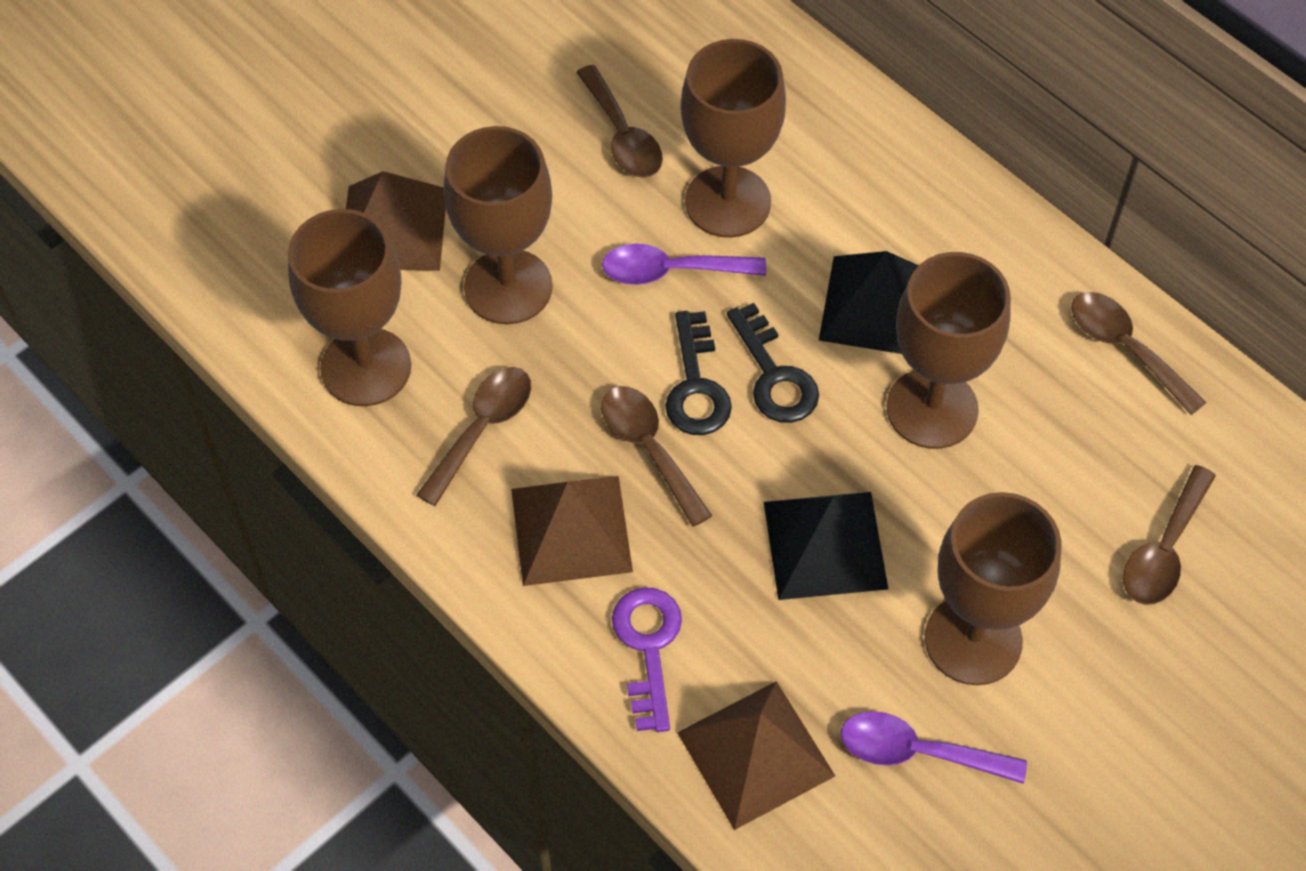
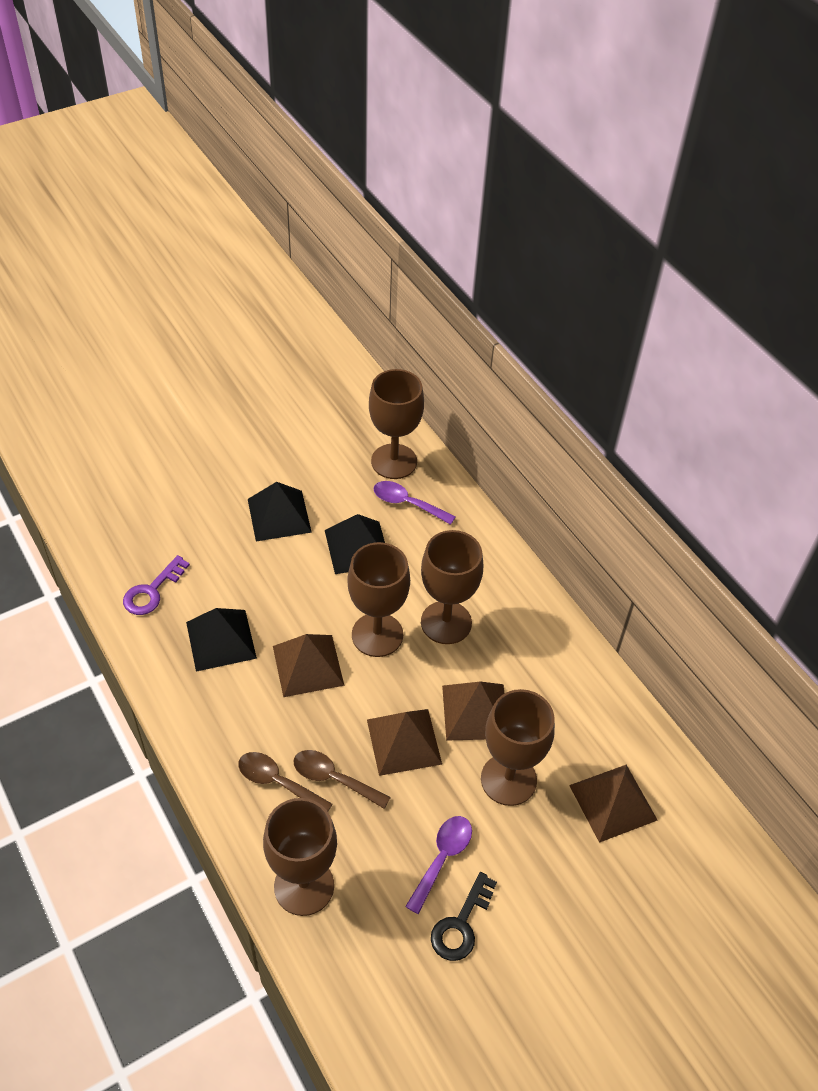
black key: [665,311,732,435] [727,303,819,423] = 2 -> [431,872,497,961] = 1
black pyramid: [764,492,888,600] [819,251,919,354] = 2 -> [186,608,257,672] [248,482,312,541] [325,514,385,574] = 3
brown pyramid: [346,171,446,271] [511,476,633,586] [677,681,835,830] = 3 -> [273,634,344,697] [367,709,442,776] [442,682,505,741] [569,765,658,843] = 4
brown spoon: [416,367,531,506] [576,65,663,178] [601,386,712,527] [1071,292,1206,415] [1123,465,1216,605] = 5 -> [238,752,333,811] [293,750,391,809] = 2

